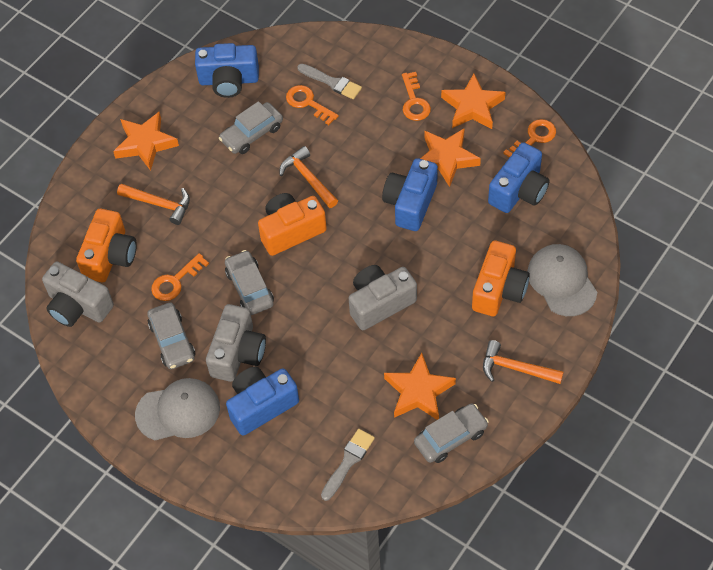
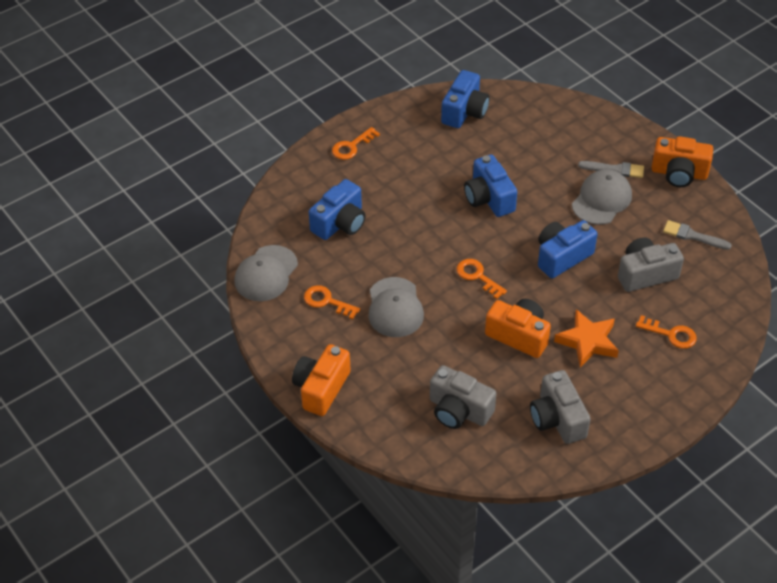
grey cap: [135,378,220,440] [527,244,597,316] = 2 -> [234,245,298,301] [369,277,424,337] [572,169,632,225] = 3
grey car: [147,303,195,369] [219,101,283,154] [225,250,274,315] [414,404,489,463] = 4 -> none = 0
orange hammer: [117,184,190,225] [280,146,338,208] [483,340,564,384] = 3 -> none = 0
orange star: [113,112,179,171] [384,353,456,420] [420,128,481,187] [441,74,506,129] = 4 -> [554,309,619,368] = 1

